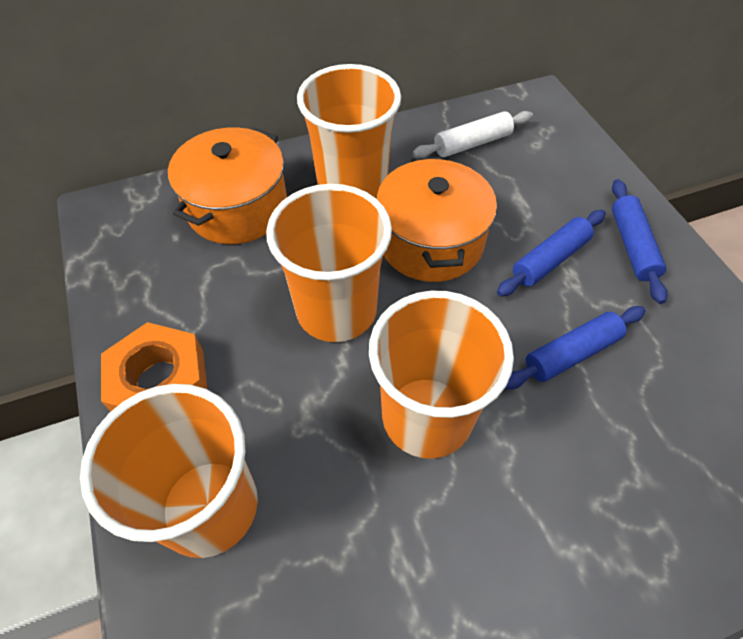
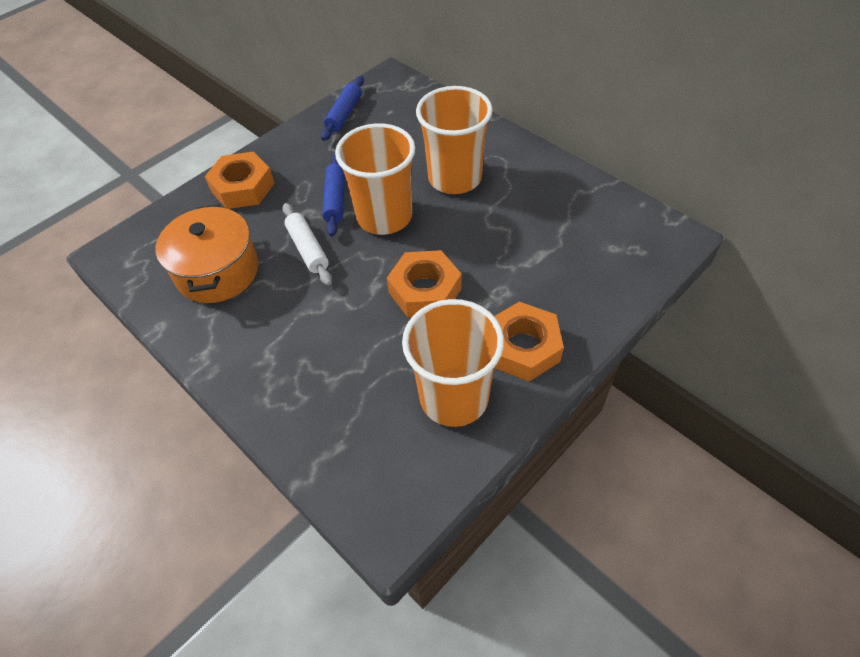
blue rolling pin: [497,210,606,297] [505,306,646,389] [612,179,668,304] = 3 -> [321,76,364,141] [322,154,345,237] = 2
orange cup: [80,384,258,558] [266,184,392,342] [297,64,401,198] [369,290,514,459] = 4 -> [335,123,415,235] [402,299,504,427] [416,86,493,194] = 3
orange nut: [101,322,208,411] = 1 -> [205,152,275,209] [387,250,462,317] [494,302,564,382] = 3
orange pot: [168,127,287,244] [376,157,497,282] = 2 -> [156,204,259,303] = 1

